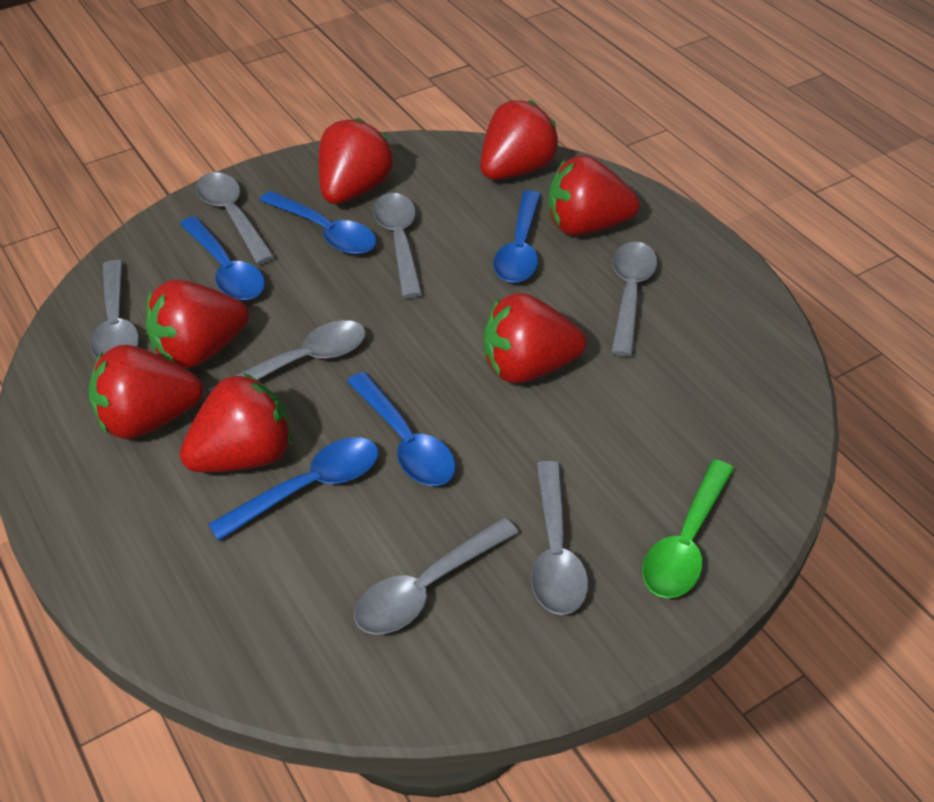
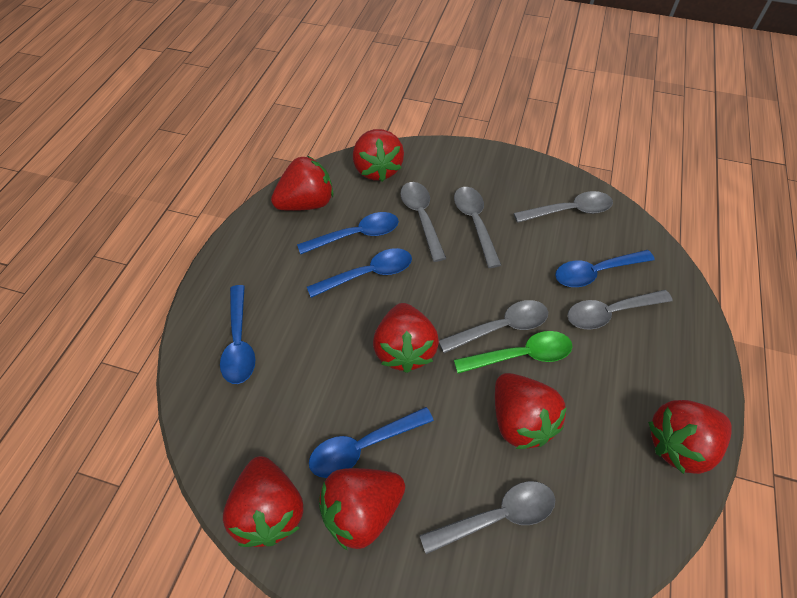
grey spoon: [90,260,139,359] [196,172,275,264] [209,320,366,393] [354,517,519,635] [373,193,422,298] [531,461,588,615] [611,242,657,356] = 7 -> [400,182,446,262] [419,481,555,554] [439,300,548,353] [454,187,501,268] [514,191,613,223] [567,290,672,330] = 6

